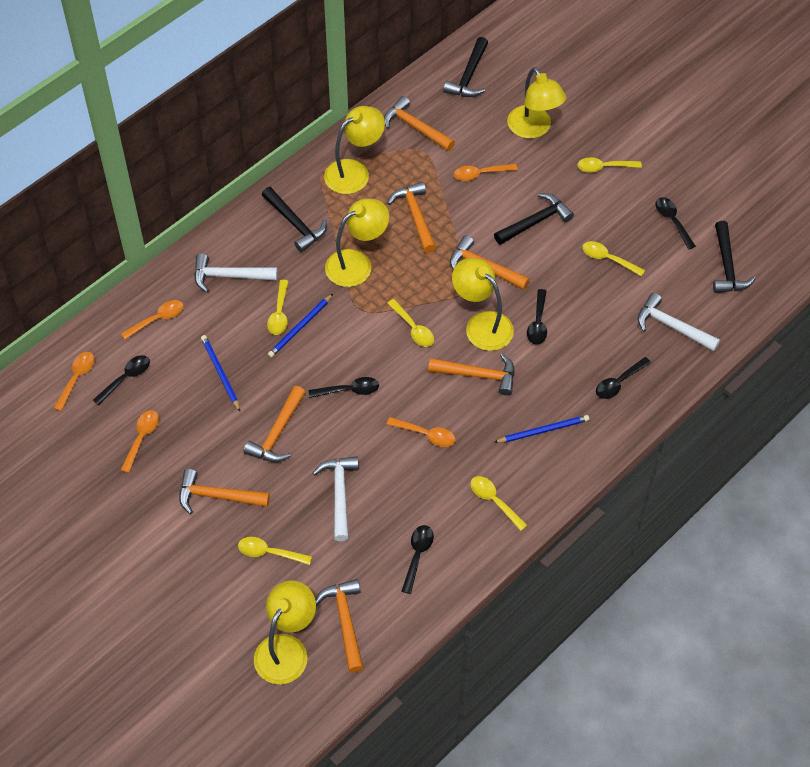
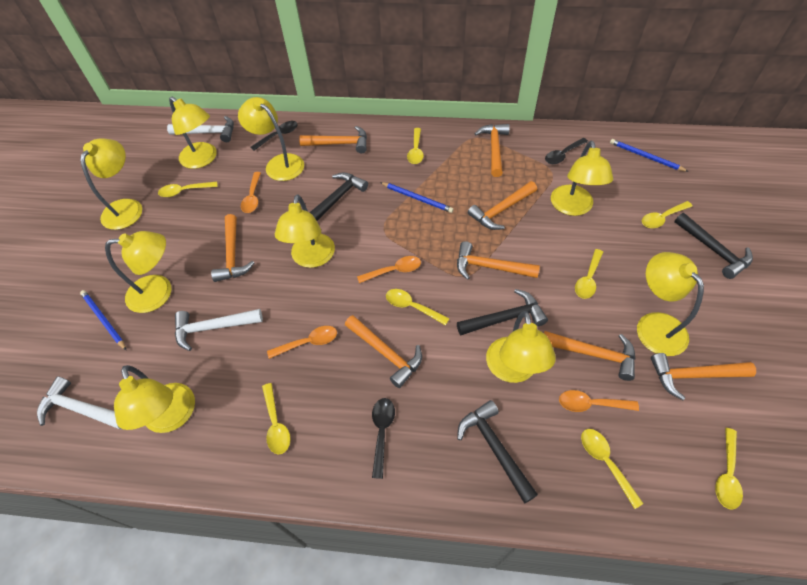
black spoon: [93,355,150,405] [309,377,379,398] [401,525,434,594] [527,289,547,344] [596,357,651,399] [655,197,696,249] = 6 -> [251,121,298,151] [372,398,395,479] [545,138,588,164] = 3
orange hammer: [179,469,270,514] [243,386,306,462] [315,579,364,673] [384,96,455,151] [387,182,436,253] [428,353,515,396] [450,235,530,290] = 7 -> [211,214,254,282] [299,126,367,153] [345,315,422,388] [457,241,540,280] [468,181,537,230] [474,124,510,177] [544,331,635,381] [651,353,756,400] = 8
orange spoon: [54,352,95,411] [121,300,184,340] [121,410,159,473] [387,417,456,447] [454,164,518,181] = 5 -> [241,172,261,213] [267,326,337,359] [357,256,421,283] [559,390,639,412] = 4
yellow lamp: [254,580,316,684] [324,106,385,194] [325,199,389,287] [452,258,514,351] [507,67,566,139] = 5 -> [80,139,142,230] [105,231,171,313] [114,365,195,433] [169,97,217,169] [238,97,304,181] [275,194,335,268] [486,311,556,383] [551,141,613,216] [637,252,704,356] = 9
yellow spoon: [238,537,312,565] [267,280,289,335] [387,299,434,347] [470,476,527,531] [577,157,642,173] [582,241,645,277] = 6 -> [158,182,218,197] [262,383,291,454] [386,289,450,326] [407,128,424,164] [575,249,603,299] [581,429,644,509] [642,201,693,228] [715,428,743,510] = 8

